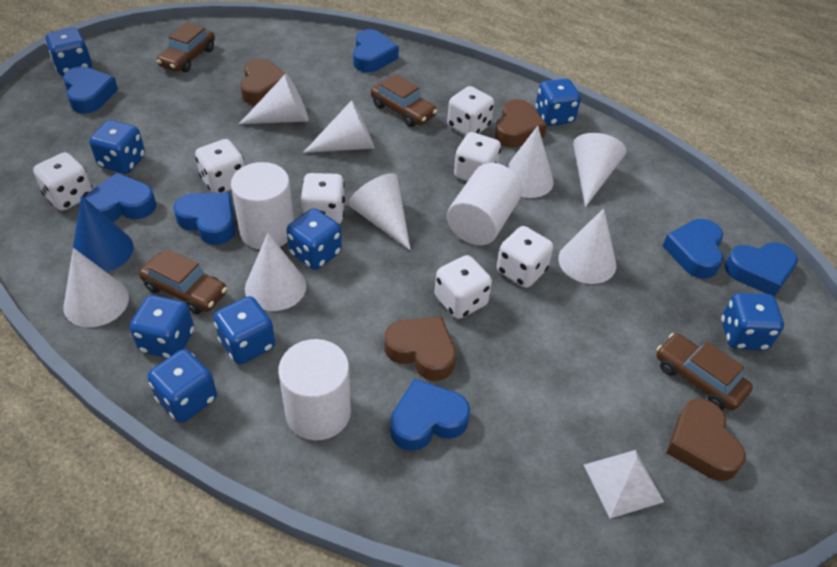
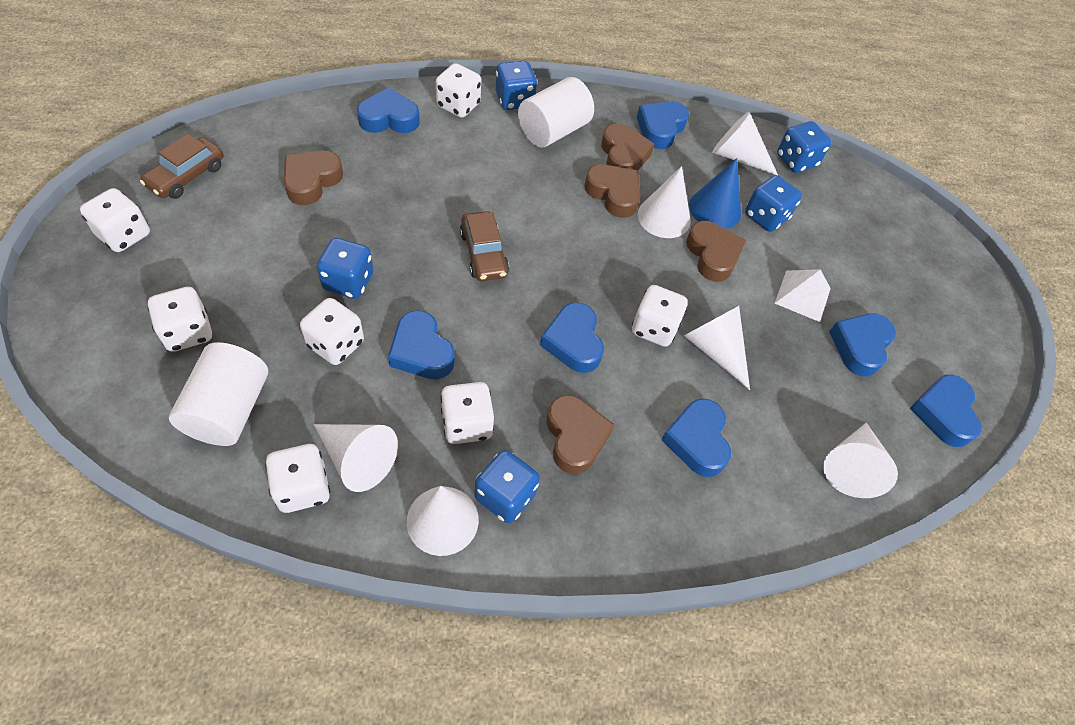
blue dice: [45,28,92,76] [89,120,145,174] [130,295,194,358] [147,349,217,422] [214,296,275,364] [286,208,342,270] [535,79,581,126] [721,293,784,350] = 8 -> [316,238,374,299] [475,450,540,523] [496,61,537,110] [745,175,802,232] [777,121,832,173] = 5
brown car: [139,249,227,314] [157,22,215,72] [371,74,437,127] [656,333,753,411] = 4 -> [140,134,224,199] [460,211,509,281] = 2
brown heart: [240,59,285,105] [384,316,456,381] [495,99,547,148] [666,399,746,481] = 4 -> [284,151,343,205] [546,395,615,474] [584,165,641,218] [601,123,654,170] [686,221,746,282] = 5
white cone: [64,248,129,327] [239,74,308,124] [245,233,306,311] [303,100,374,153] [348,173,411,251] [506,126,554,198] [558,208,616,284] [573,133,626,207] = 8 -> [314,424,398,492] [407,486,479,556] [638,166,690,238] [684,306,750,390] [712,112,778,175] [823,423,898,498] = 6
white cylinder: [231,162,294,249] [278,339,351,440] [447,163,522,245] = 3 -> [169,342,268,446] [518,77,594,147] = 2

